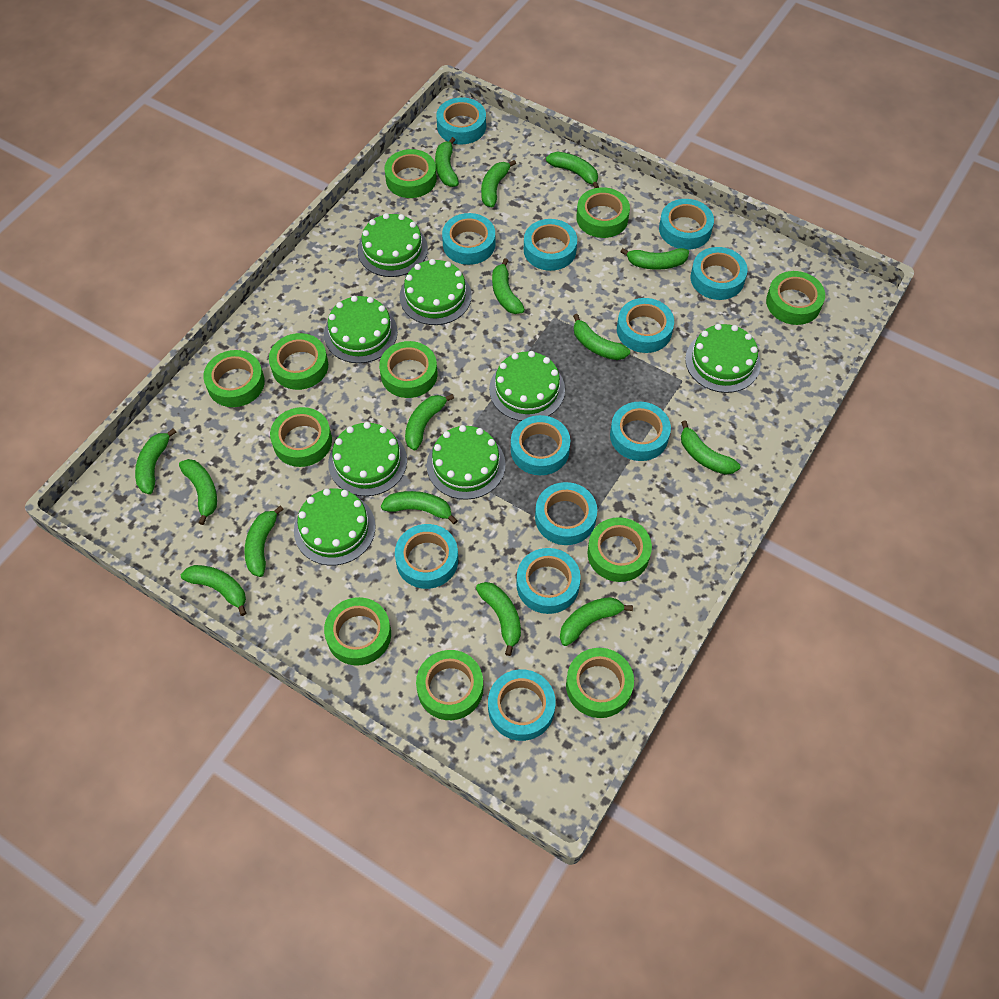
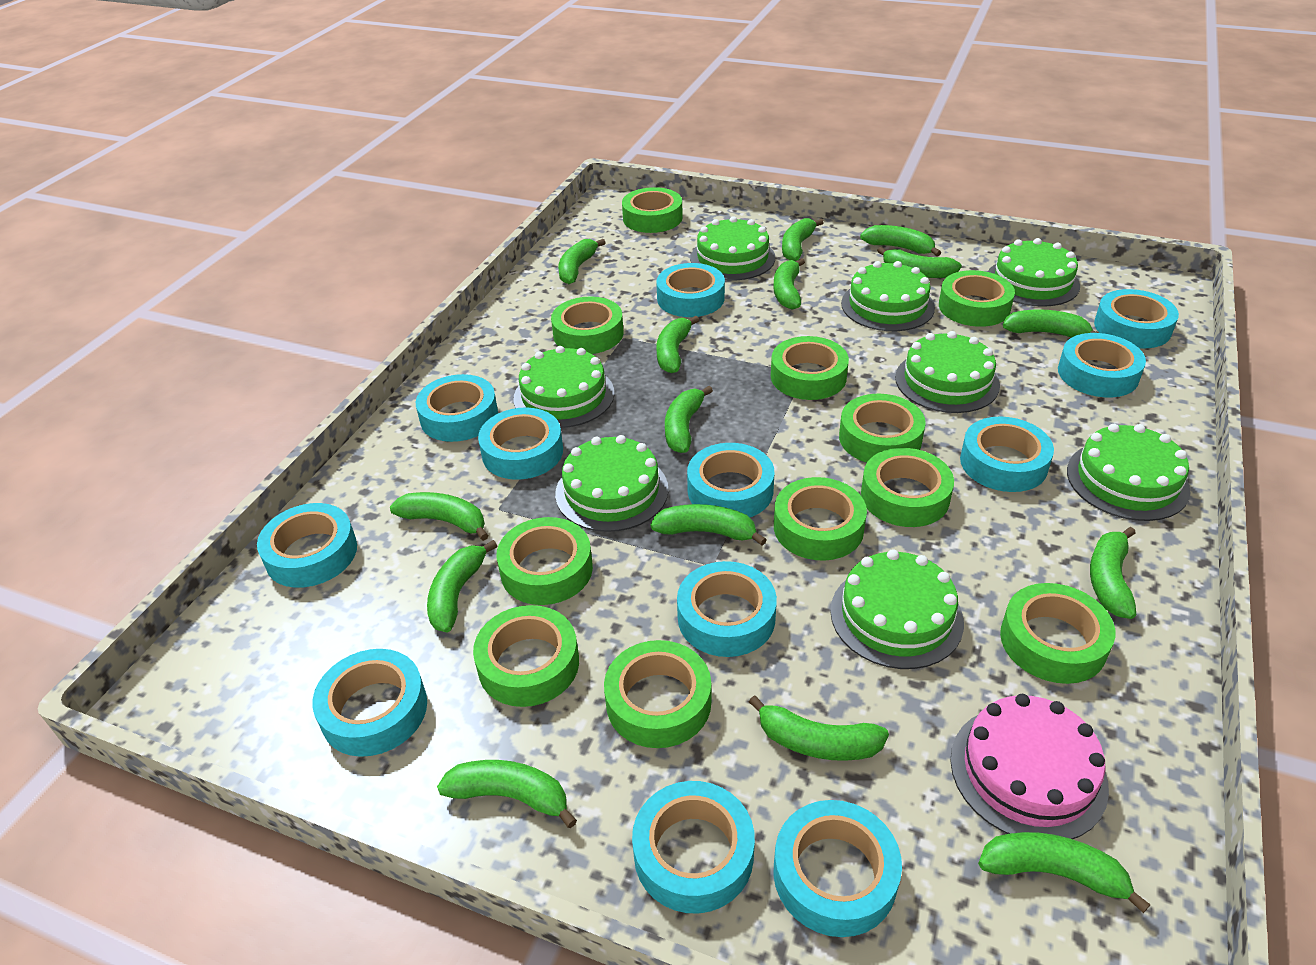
pink cake: none = 0 -> [950,694,1109,839] = 1

